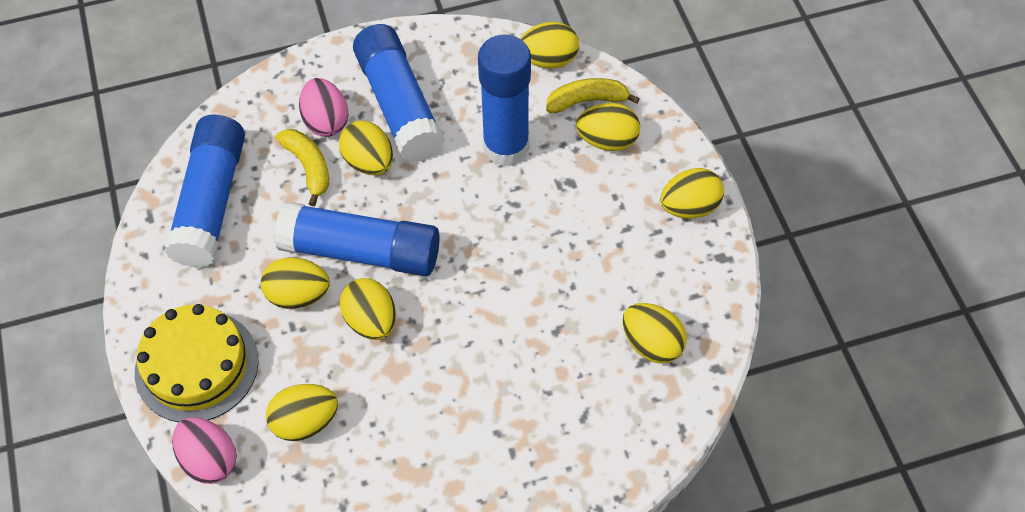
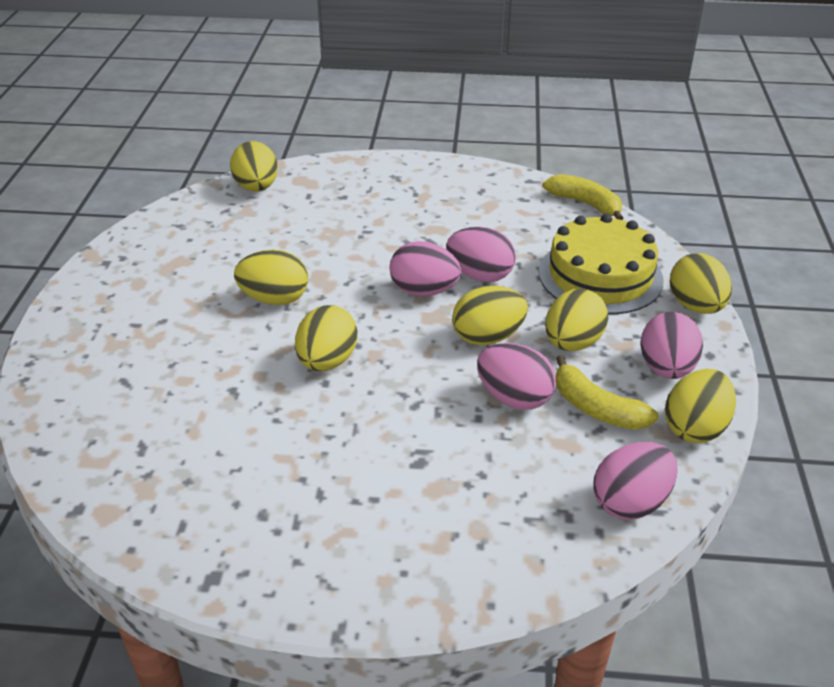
blue glue stick: [165,114,245,268] [274,202,440,276] [353,24,445,162] [478,34,531,166] = 4 -> none = 0
pink egg: [172,417,237,484] [299,78,348,137] = 2 -> [390,241,461,296] [446,227,516,282] [477,343,556,410] [594,442,677,520] [641,312,703,379] = 5
yellow egg: [261,258,330,309] [266,384,338,441] [339,120,393,175] [340,278,396,340] [520,22,579,69] [576,103,640,151] [622,303,687,364] [660,168,724,219] = 8 -> [230,141,278,191] [234,250,308,305] [295,305,358,371] [452,286,528,345] [545,289,608,351] [665,369,736,443] [670,253,732,314] = 7

